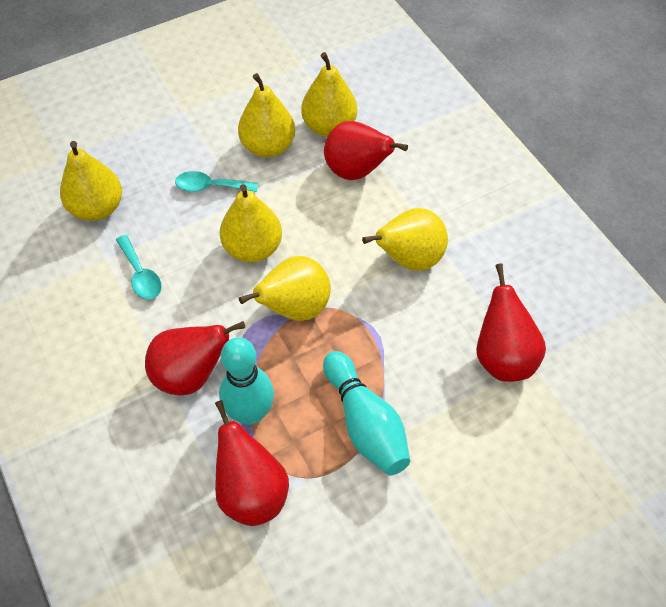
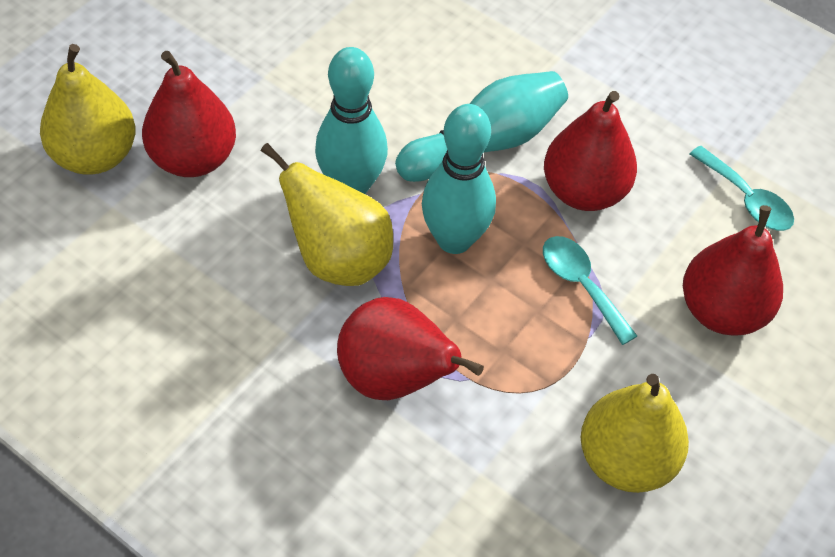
turquoise bowling pin: [219,337,274,425] [323,351,410,475] = 2 -> [315,47,388,194] [395,71,568,182] [422,104,496,254] = 3
yellow pear: [60,141,122,221] [220,184,282,263] [238,73,295,157] [239,256,331,321] [301,52,357,137] [362,208,448,271] = 6 -> [40,44,136,175] [261,143,393,286] [581,374,689,493] = 3

